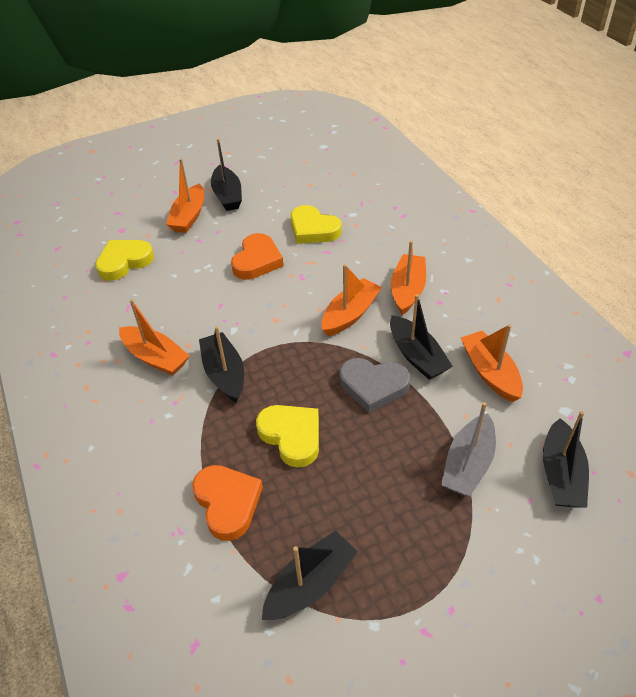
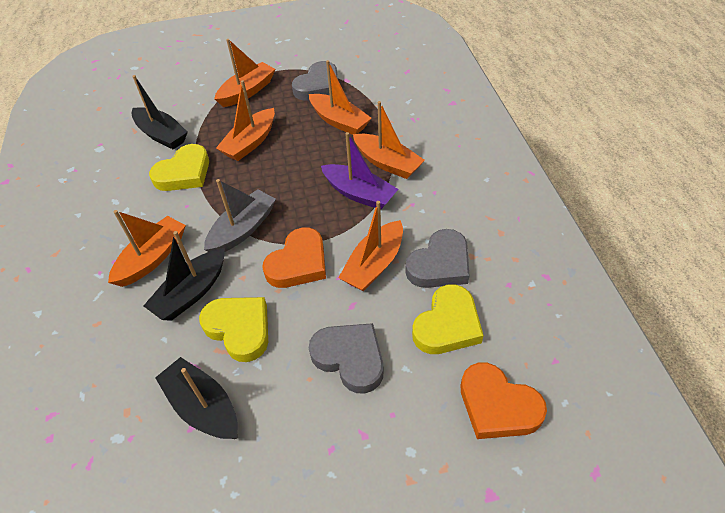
black boat: [199,326,244,402] [211,138,242,211] [262,531,358,620] [390,294,453,380] [543,411,589,507] = 5 -> [132,75,188,150] [143,231,225,321] [155,357,238,439] = 3
grey heart: [340,358,410,413] = 1 -> [292,61,338,100] [309,323,383,393] [405,229,470,288] = 3
orange boat: [119,299,190,376] [166,159,204,233] [322,264,382,336] [391,241,426,315] [461,324,523,402] = 5 -> [108,210,186,287] [214,39,275,107] [216,80,275,161] [309,60,371,135] [338,201,403,291] [353,101,425,179] = 6
purple boat: none = 0 -> [321,132,398,210] = 1

